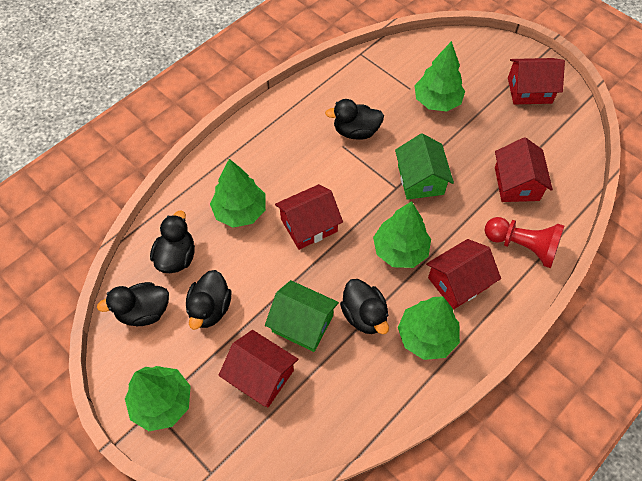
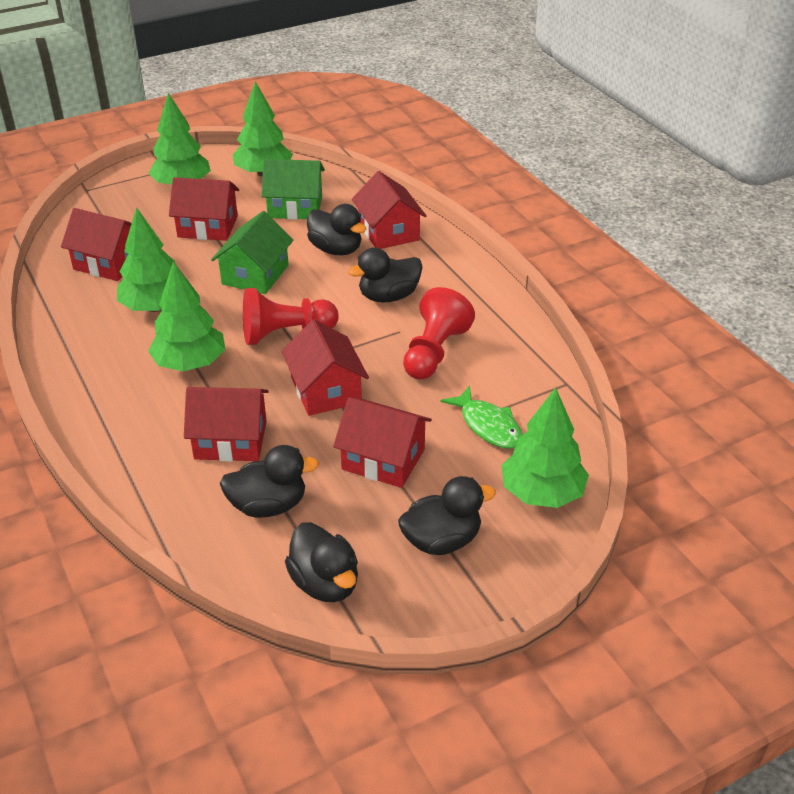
green fish: none = 0 -> [441,386,523,449] = 1
red house: [218,330,298,407] [275,184,343,250] [426,239,501,310] [495,137,553,202] [508,58,565,104] = 5 -> [61,208,132,281] [169,177,239,241] [184,387,269,462] [282,319,369,416] [333,397,432,488] [352,171,427,249] = 6
red pawn: [485,217,565,268] = 1 -> [243,288,338,345] [403,287,475,380] = 2

